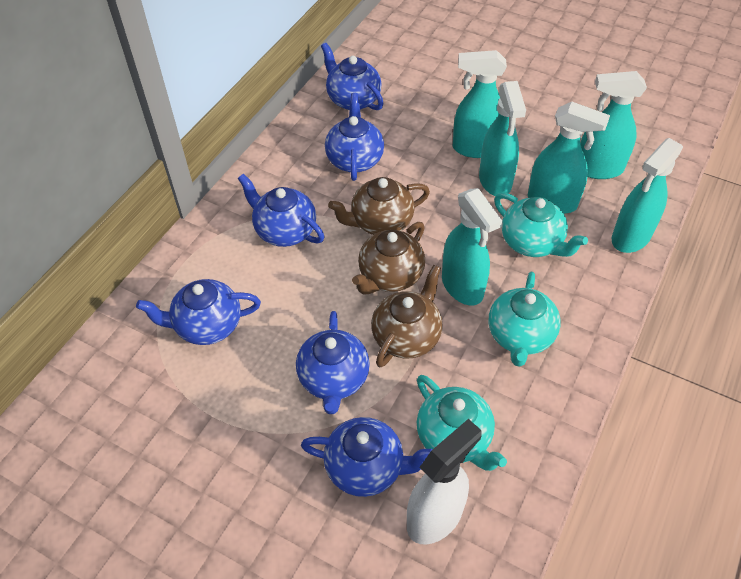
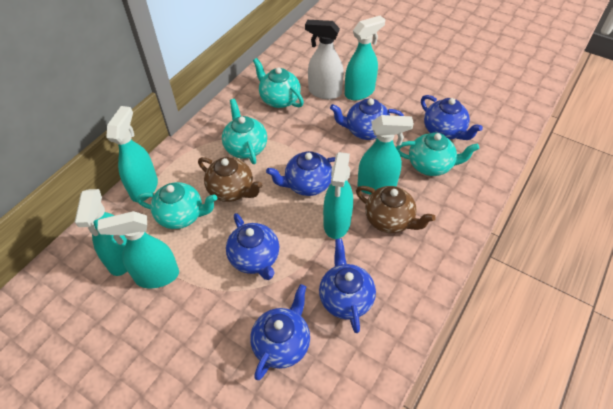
brown teapot: [328,177,430,235] [352,222,425,294] [371,265,443,367] = 3 -> [198,157,262,202] [356,186,436,233] = 2
turquoise teapot: [417,375,507,471] [489,272,561,367] [494,193,588,257] = 3 -> [137,182,217,229] [222,99,267,164] [253,58,304,108] [396,132,479,176] = 4

